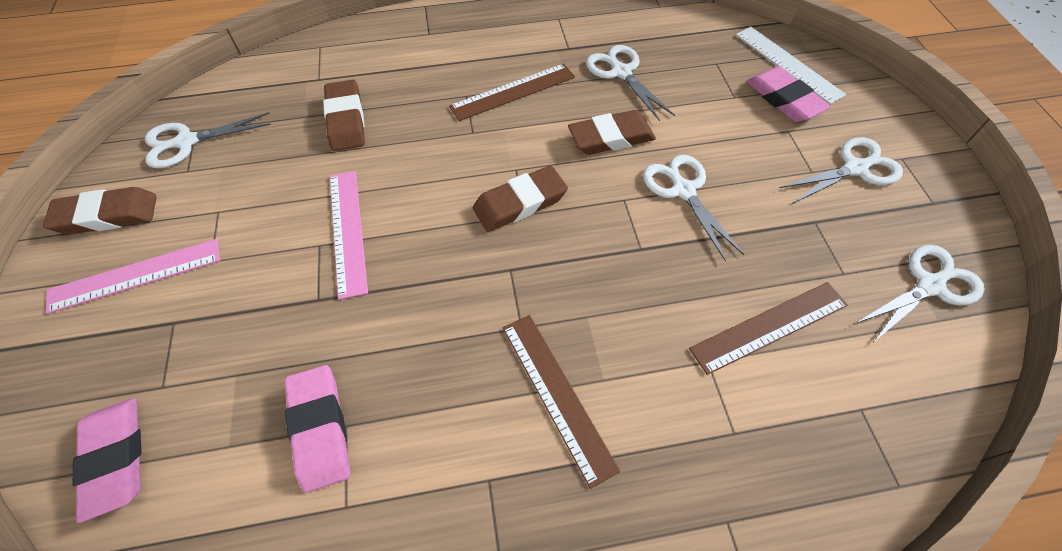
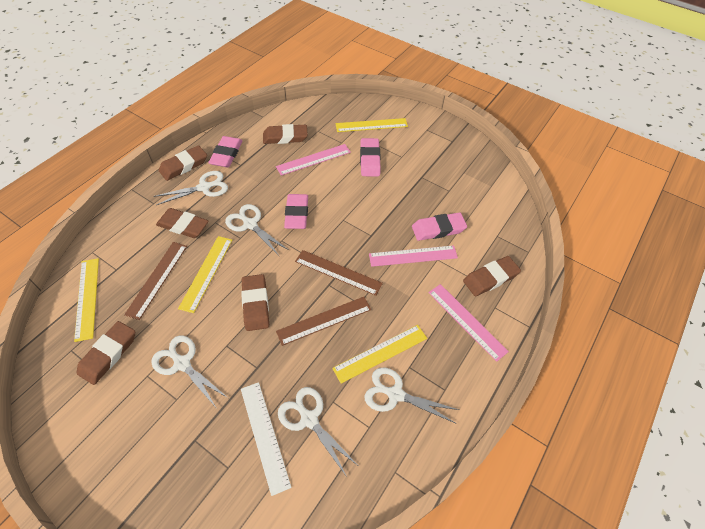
brown eraser: [43,187,157,234] [323,80,365,151] [473,165,568,232] [568,110,656,155] = 4 -> [76,321,135,385] [156,208,209,238] [159,145,207,181] [241,274,269,331] [263,124,308,144] [463,256,521,296] = 6
pink eraser: [73,398,142,523] [284,365,351,493] [746,66,831,122] = 3 -> [208,136,242,167] [284,194,308,229] [360,138,381,176] [412,212,467,241] = 4
pink ruler: [45,239,220,314] [330,171,368,300] = 2 -> [276,144,351,176] [369,245,458,267] [429,284,509,362] = 3
yellow ruler: none = 0 -> [74,258,99,342] [178,236,232,313] [332,325,427,384] [336,118,408,132] = 4

